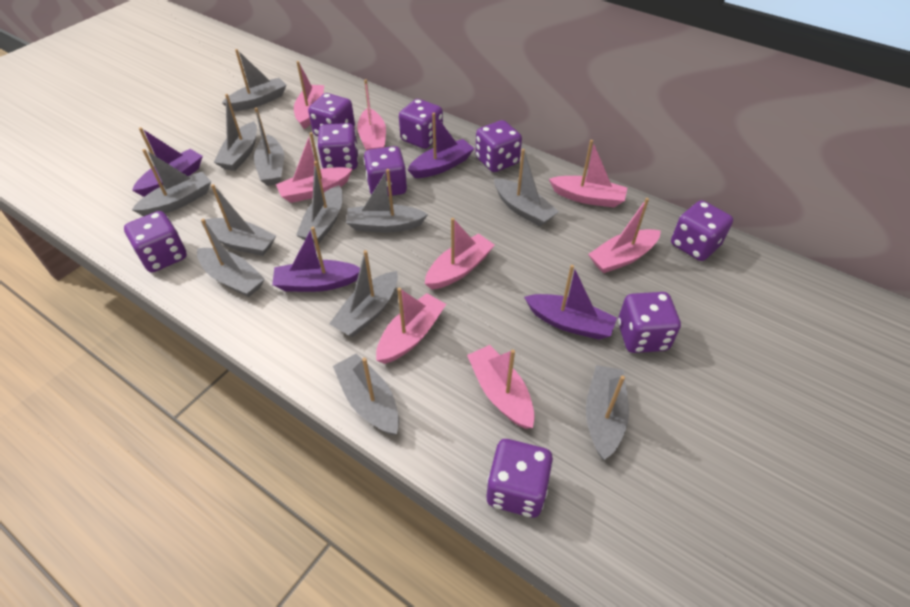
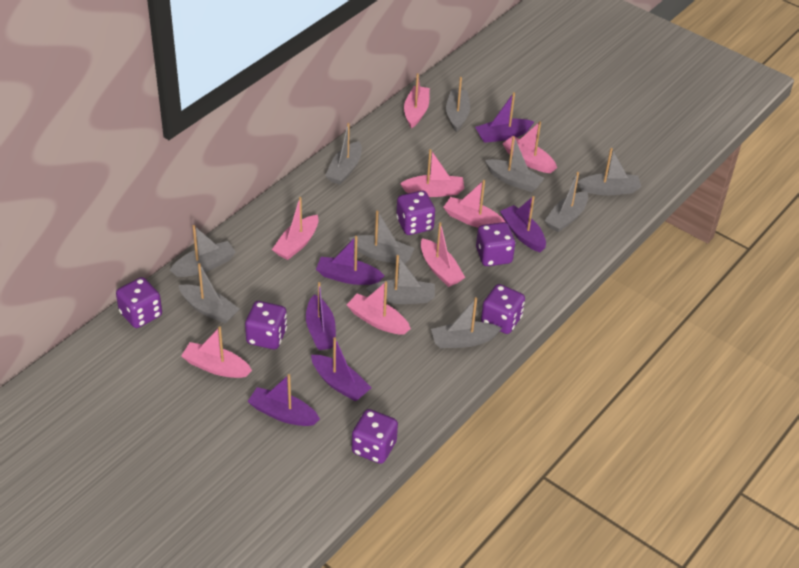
grey boat: [132,149,211,216] [197,219,265,297] [201,184,276,256] [214,94,257,171] [222,49,287,111] [254,107,284,186] [296,161,343,244] [329,250,398,337] [333,353,399,435] [346,169,428,233] [494,149,559,226] [586,365,629,460] = 12 -> [170,225,236,277] [179,263,239,324] [325,123,362,185] [348,210,414,263] [366,255,435,304] [431,297,502,348] [446,77,470,132] [485,136,545,192] [545,172,588,232] [577,148,641,195] = 10
purple boat: [132,127,203,197] [272,227,360,292] [408,113,475,178] [524,265,617,340] = 4 -> [247,374,320,426] [306,282,336,350] [311,337,372,402] [316,236,385,285] [475,92,534,143] [500,196,546,252] = 6
purple dice: [124,211,187,272] [308,93,355,136] [317,123,358,170] [364,146,407,196] [399,99,443,149] [475,120,522,172] [487,439,553,518] [618,292,681,353] [671,200,733,261] = 9 -> [116,277,162,328] [245,301,287,349] [352,409,398,464] [396,191,435,235] [476,222,515,266] [481,284,525,334] = 6

